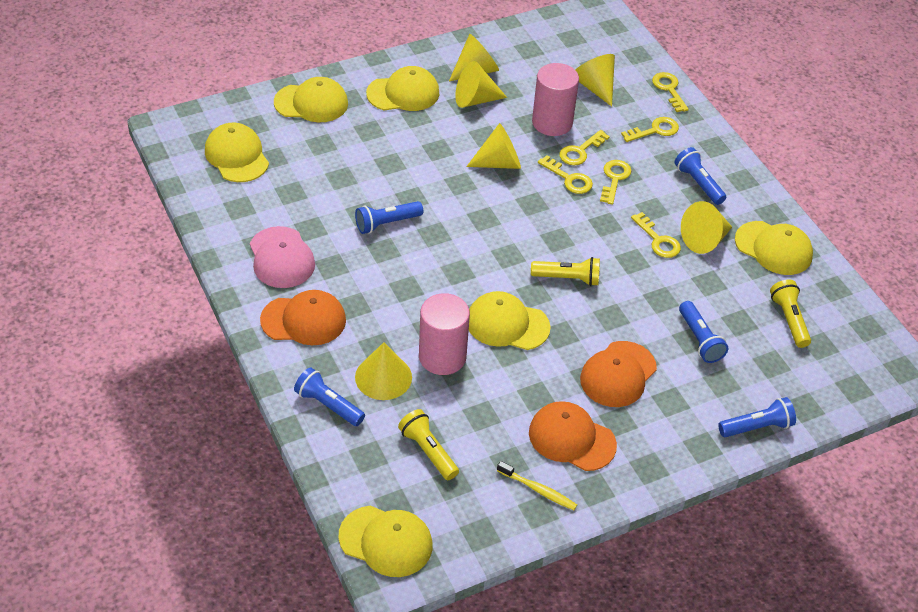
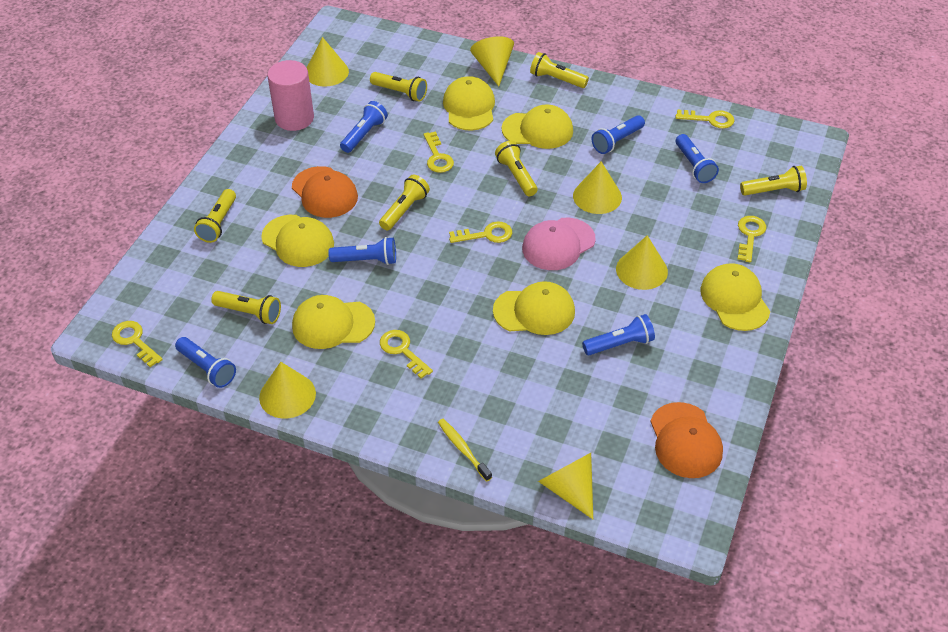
blue flashlight: [294,367,365,426] [355,201,423,234] [674,147,726,205] [679,301,728,363] [718,397,796,437] = 5 -> [175,337,236,388] [328,237,396,265] [340,101,388,153] [582,314,655,355] [591,115,645,154] [676,134,719,183] = 6
orange cap: [260,290,346,345] [529,401,617,471] [580,341,657,407] = 3 -> [292,166,358,218] [650,402,723,478] = 2
pink cylinder: [419,293,470,375] [532,63,579,136] = 2 -> [267,60,314,131] = 1
yellow flashlight: [398,409,459,480] [531,257,600,286] [770,280,811,348] = 3 -> [194,189,236,243] [211,291,281,324] [370,72,427,102] [379,175,430,230] [495,141,538,196] [530,52,589,88] [740,166,807,196] = 7

